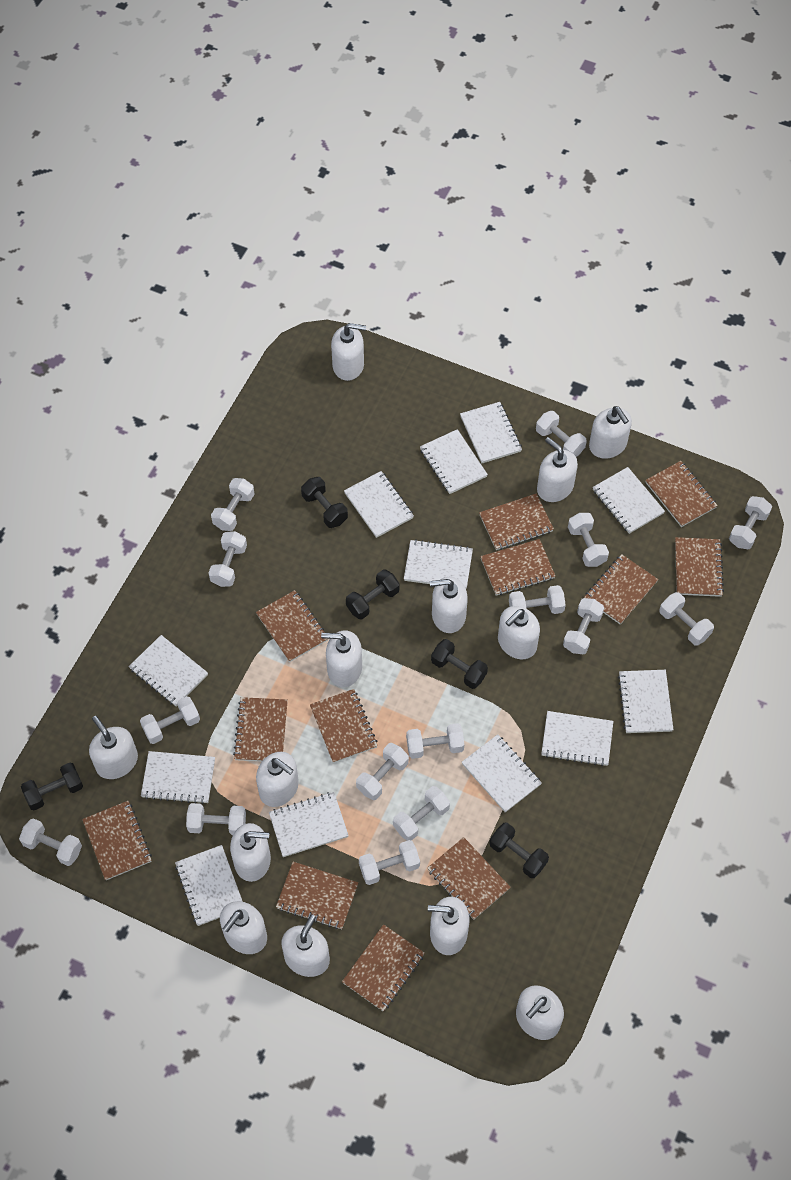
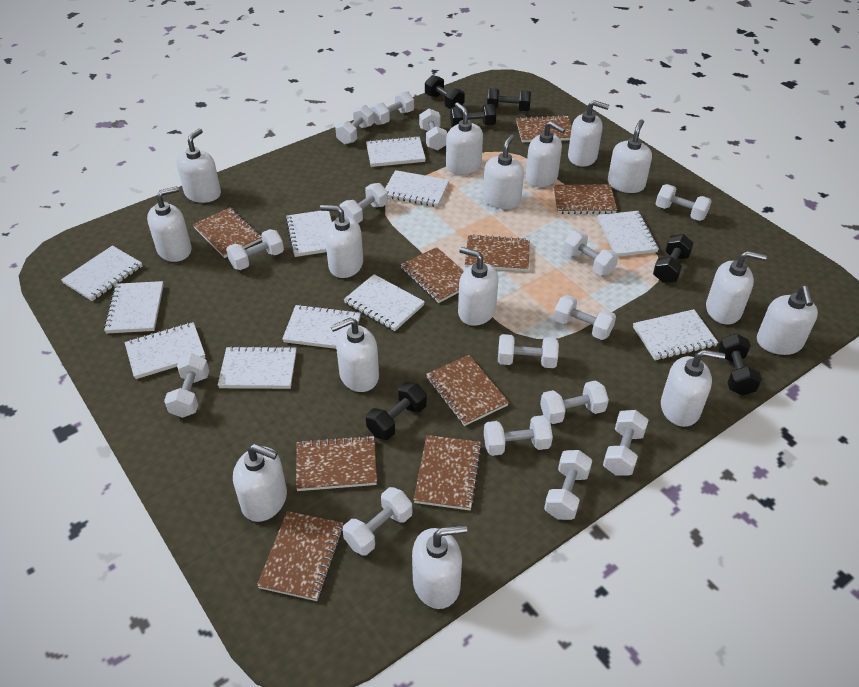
black dumbbell: [21,763,83,811] [301,477,348,528] [346,569,400,619] [431,639,488,689] [489,823,549,878] = 5 -> [366,382,427,440] [425,75,465,109] [450,104,496,127] [487,88,531,111] [653,234,694,283] [718,333,762,396] = 6
brown notebook: [82,801,152,880] [233,697,288,761] [256,590,328,662] [276,862,358,929] [310,689,378,763] [342,924,425,1012] [427,837,511,920] [479,493,554,550] [480,539,555,595] [584,554,658,625] [645,461,718,527] [675,537,724,597] = 12 -> [193,207,262,258] [257,511,343,601] [296,435,377,491] [400,247,464,303] [414,435,482,511] [426,355,509,426] [465,234,530,272] [516,115,572,143] [553,185,617,214] = 9
white notebook: [129,635,208,707] [141,751,215,804] [175,845,243,926] [269,792,349,857] [344,471,414,538] [404,540,473,588] [420,429,488,494] [460,402,522,463] [462,734,542,812] [541,711,613,766] [593,467,665,534] [618,670,674,733] = 12 -> [61,245,142,301] [104,281,164,334] [125,322,206,379] [218,346,296,389] [282,304,361,349] [286,211,332,257] [344,274,425,331] [366,136,426,167] [385,170,449,207] [597,211,659,257] [633,309,719,360] = 11
white soap dispenser: [89,716,138,779] [220,901,267,954] [230,823,271,882] [256,752,299,807] [281,914,330,977] [321,630,362,687] [331,323,366,381] [428,897,469,955] [430,577,468,633] [498,606,540,659] [516,985,564,1040] [537,437,578,502] [589,406,632,459] = 13 -> [147,186,192,262] [176,128,221,203] [233,444,287,522] [320,205,363,278] [331,317,379,392] [412,525,467,609] [446,102,483,174] [458,247,499,326] [483,134,524,209] [526,121,565,187] [568,100,609,167] [608,119,652,193] [661,350,725,427] [706,251,767,324] [757,286,818,355] = 15

